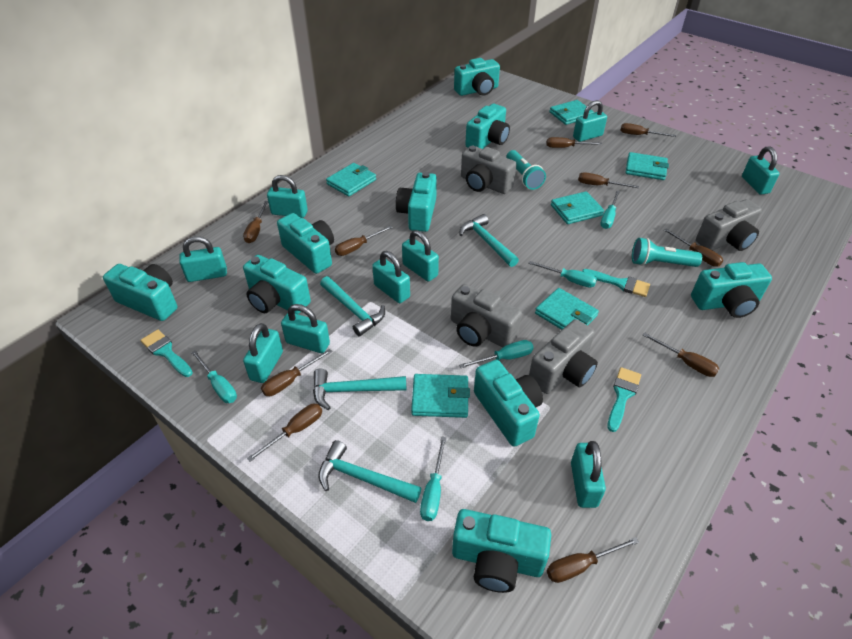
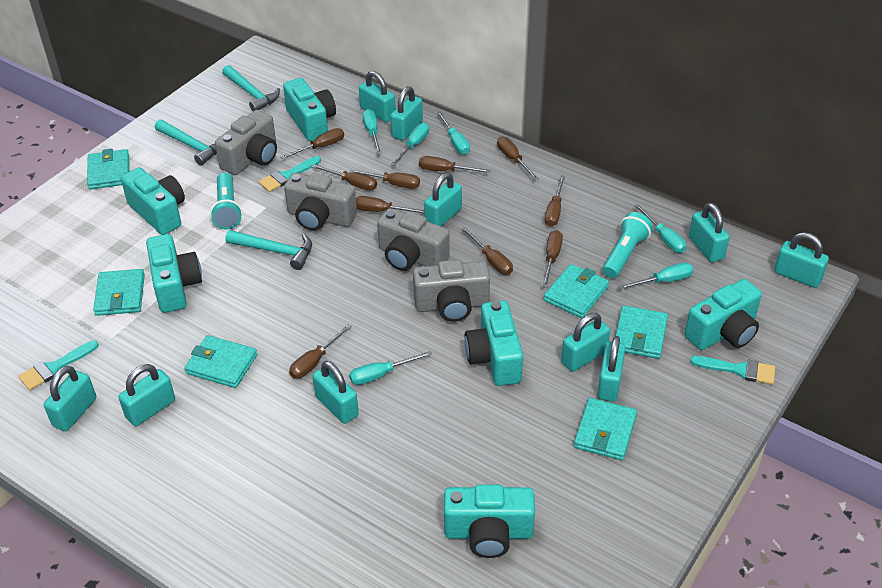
turquoise camera: [103,264,177,321] [243,255,311,314] [277,213,334,274] [396,172,437,232] [452,509,551,593] [454,58,500,96] [465,104,510,149] [474,360,543,447] [691,262,772,318] = 9 -> [121,167,185,235] [146,234,202,313] [283,78,336,141] [444,485,535,558] [464,300,523,386] [684,279,762,350] = 6
turquoise hammer: [313,369,407,410] [318,440,421,503] [320,276,385,336] [460,214,519,267] = 4 -> [155,119,220,165] [222,65,280,111] [226,230,312,270] = 3
turquoise padlock: [179,236,227,282] [243,323,283,383] [267,175,308,218] [281,304,330,353] [372,251,410,303] [402,230,439,282] [571,441,606,508] [573,100,607,142] [742,147,780,195] = 9 -> [44,366,96,431] [118,364,175,426] [312,361,359,424] [359,71,396,122] [391,86,423,141] [424,173,462,226] [561,313,610,372] [597,336,626,402] [689,203,730,262] [774,232,829,288] = 10
turquoise screwdriver: [191,350,237,403] [420,437,447,521] [459,340,534,368] [528,261,597,288] [600,191,620,229] = 5 -> [349,351,432,385] [362,109,382,154] [391,123,429,166] [437,111,470,154] [618,263,693,290] [635,204,686,253] = 6

